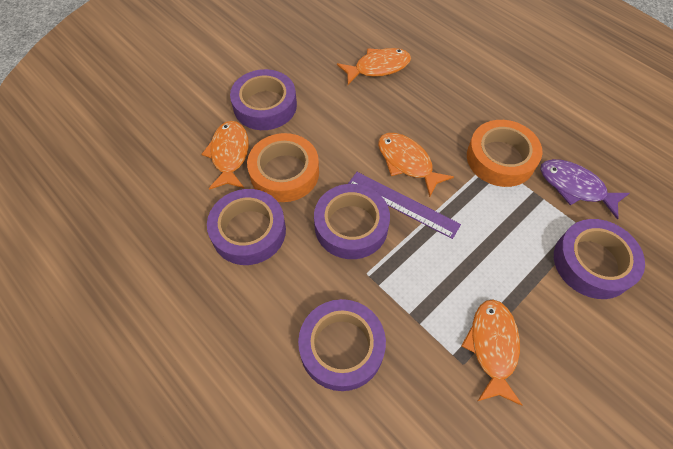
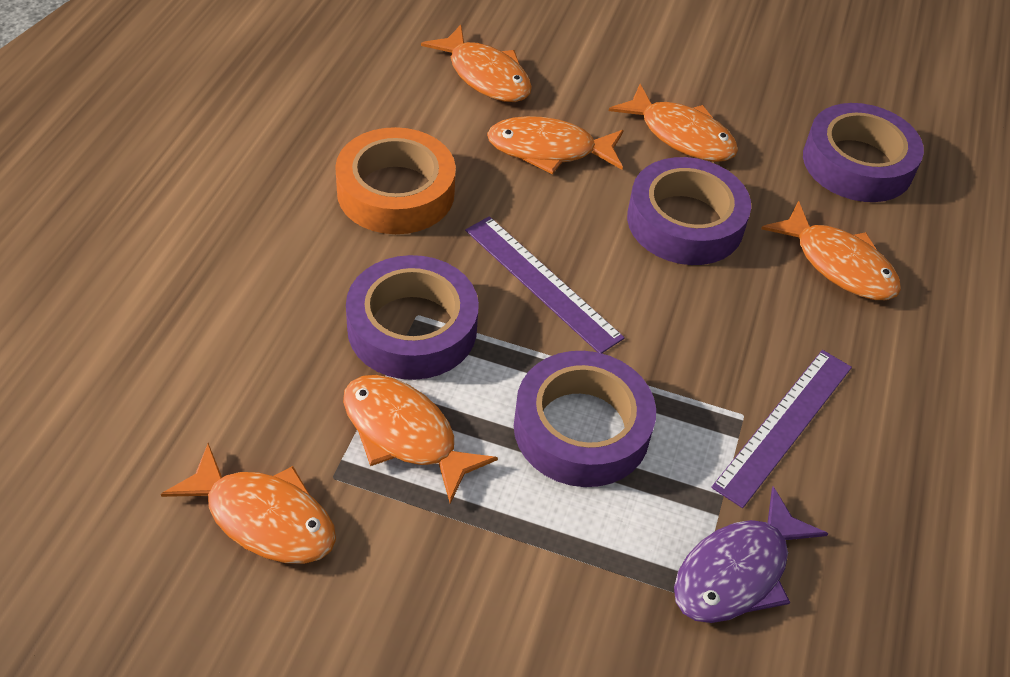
orange fish: [201,121,249,190] [337,48,411,85] [378,133,454,197] [461,299,522,406] = 4 -> [161,443,336,564] [343,375,498,504] [421,25,532,102] [487,116,623,175] [609,84,738,162] [761,201,901,300] = 6
orange tape: [247,133,319,202] [467,120,542,187] = 2 -> [335,127,456,234] = 1
purple ruler: [348,172,461,239] = 1 -> [465,216,625,353] [711,350,852,508] = 2
purple tape: [207,189,286,265] [230,69,297,130] [298,299,386,391] [314,184,390,259] [554,219,645,299] = 5 -> [346,255,479,380] [514,351,656,487] [627,157,751,265] [803,103,924,202] = 4

